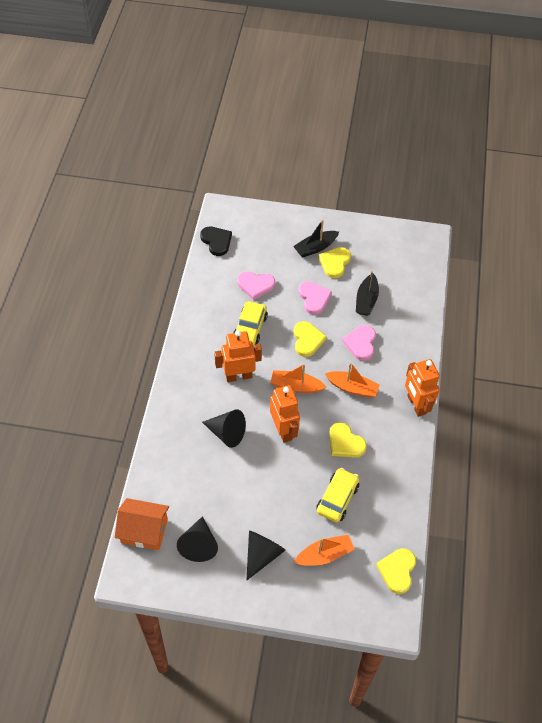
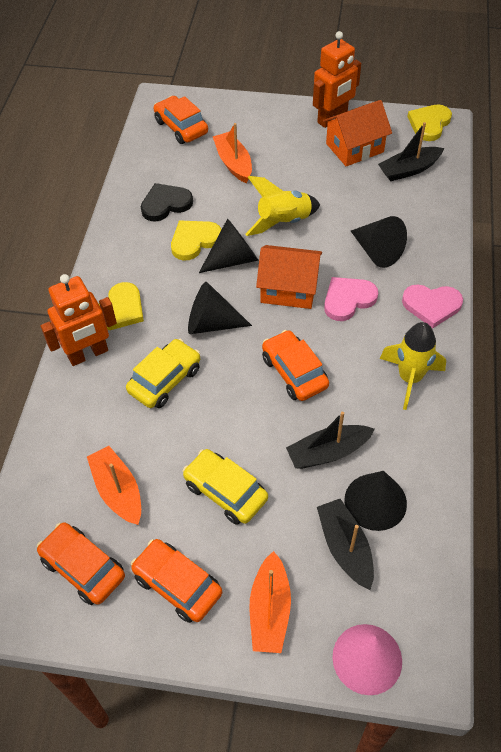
black boat: [293,219,339,257] [356,270,379,316] = 2 -> [286,412,375,469] [317,499,374,590] [378,122,444,181] = 3
black cone: [177,516,218,562] [202,410,246,448] [246,531,286,581] = 3 -> [188,282,252,334] [199,218,258,273] [344,471,407,531] [351,216,407,268] = 4
orange car: none = 0 -> [37,522,125,605] [131,539,222,623] [154,96,208,144] [262,330,329,401] = 4
orange house: [115,498,169,550] = 1 -> [256,245,322,309] [323,100,392,167] = 2
orange robot: [214,330,262,382] [270,385,300,443] [405,359,440,417] = 3 -> [41,274,117,366] [313,31,361,128] = 2
pink cone: none = 0 -> [332,624,402,695] = 1
pink heart: [237,271,275,300] [299,281,332,315] [342,325,376,361] = 3 -> [324,277,378,321] [402,285,463,328] = 2
yellow heart: [293,321,327,357] [319,247,351,278] [329,422,367,458] [376,548,416,594] = 4 -> [99,282,144,330] [171,220,222,260] [407,104,452,141] = 3
yellow rocket: none = 0 -> [246,176,320,236] [380,322,446,410] = 2

